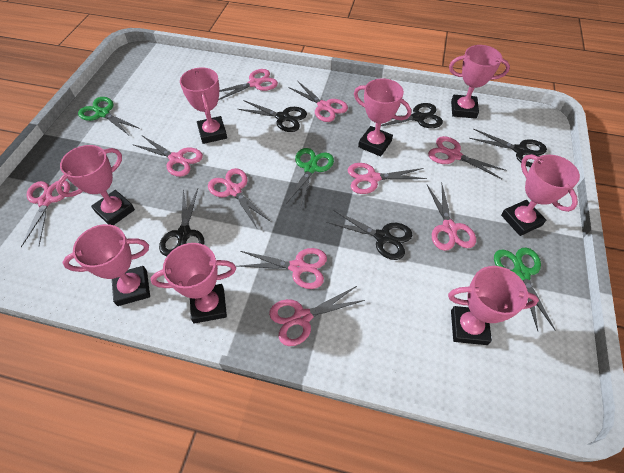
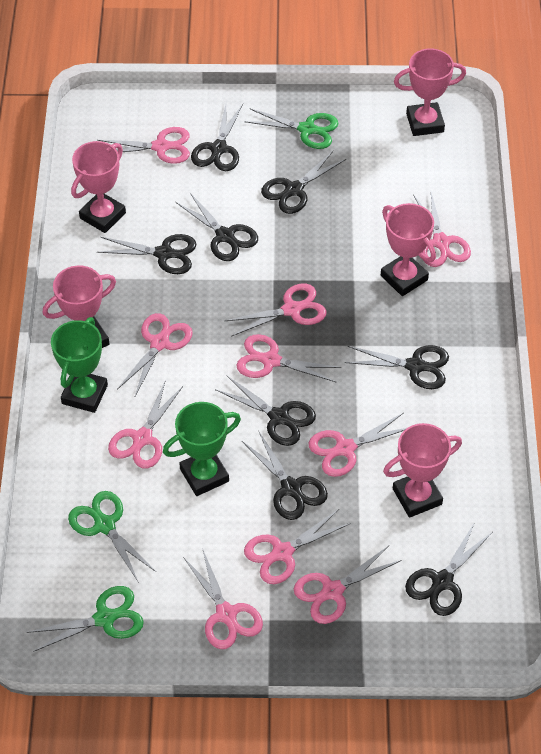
black scissors: [159,189,205,256] [238,100,307,132] [326,210,413,260] [381,103,443,128] [469,129,547,167] = 5 -> [97,234,196,274] [176,192,258,261] [191,104,243,171] [215,375,316,446] [242,430,328,520] [261,151,346,214] [345,345,449,389] [405,522,493,616] = 8
green trophy: none = 0 -> [51,317,108,413] [163,402,241,496] = 2
pink trophy: [56,145,135,225] [63,224,150,306] [151,243,236,324] [180,68,227,144] [354,78,411,156] [448,266,539,345] [449,45,510,119] [501,154,580,236] = 8 -> [42,266,116,348] [71,141,126,233] [381,203,436,296] [383,423,462,518] [394,48,466,136] = 5

